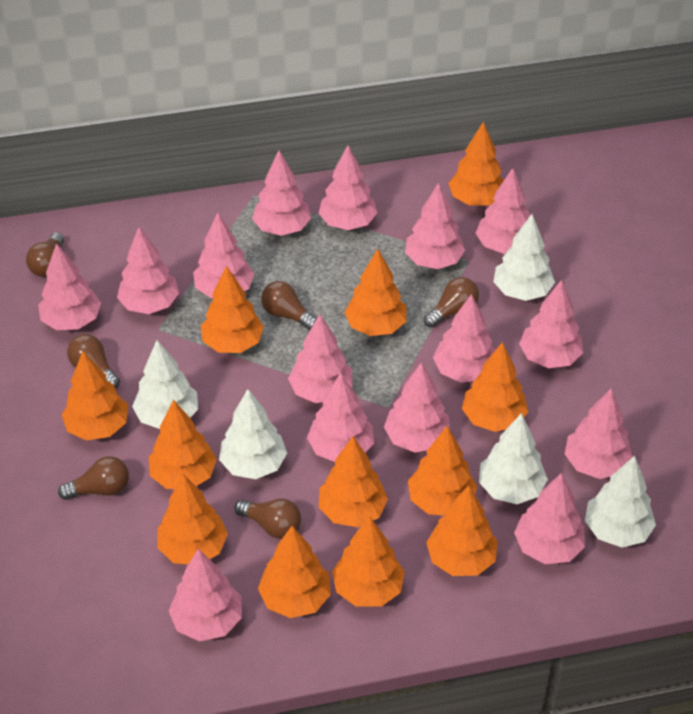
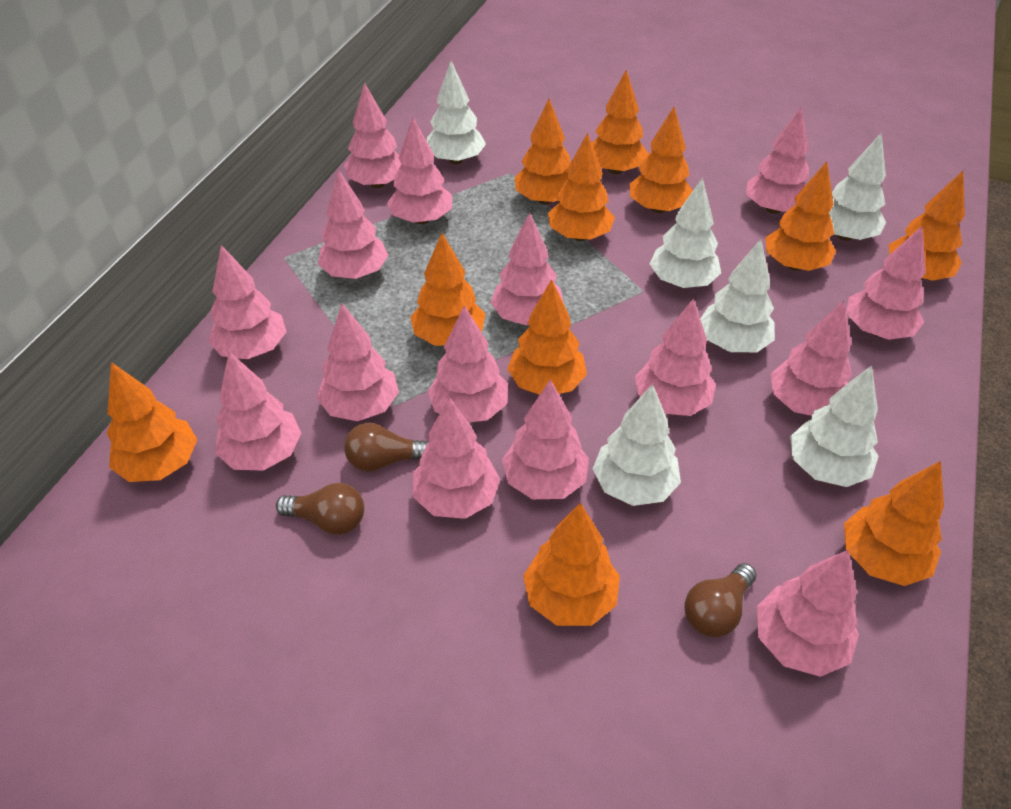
brown light bulb: [26,232,64,277] [58,456,129,500] [67,334,120,389] [234,499,301,539] [261,281,317,330] [424,277,479,328] = 6 -> [276,483,364,535] [344,423,429,472] [685,563,757,637] = 3
orange tree: [62,351,128,441] [149,400,217,489] [157,474,228,564] [201,265,264,353] [258,526,331,618] [319,436,388,527] [332,516,405,607] [344,249,406,336] [408,426,477,516] [426,485,498,576] [448,122,504,205] [462,342,529,432] = 12 -> [107,362,197,482] [410,233,485,346] [507,279,587,395] [515,99,571,205] [523,502,620,626] [548,133,615,241] [592,70,649,174] [630,107,693,213] [765,161,836,271] [844,461,944,586] [889,171,965,281] = 11
white tree: [132,340,198,429] [219,389,287,479] [479,413,548,504] [493,214,555,301] [585,456,656,548] = 5 -> [427,61,486,164] [593,384,681,506] [650,177,721,288] [700,239,775,352] [790,365,878,487] [829,132,886,241] = 6

